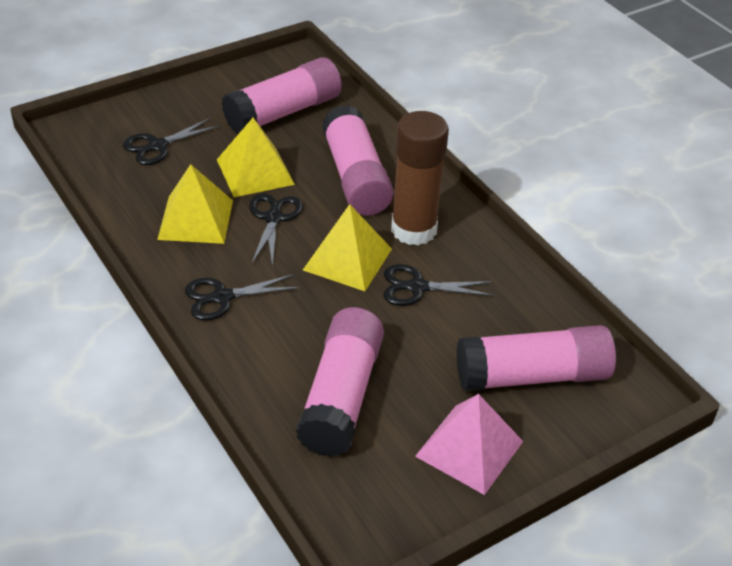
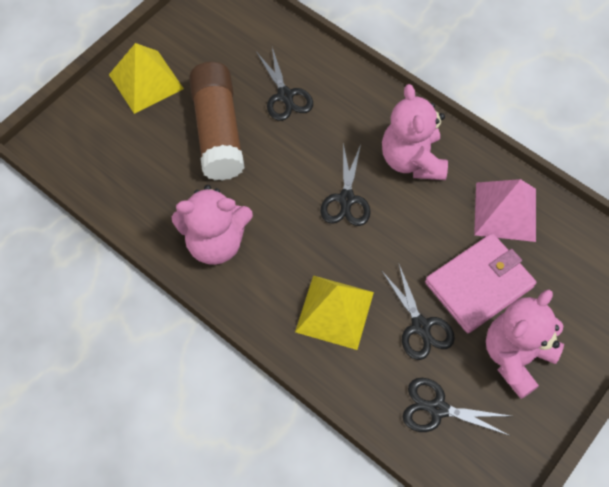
pink glue stick: [222,57,342,134] [296,307,384,457] [322,105,394,216] [456,325,616,391] = 4 -> none = 0
pink teddy bear: none = 0 -> [172,185,253,265] [382,84,448,180] [486,290,564,399] = 3
pink wallet: none = 0 -> [425,233,536,333] = 1
yellow pyramid: [157,164,233,244] [217,118,295,197] [303,204,392,291] = 3 -> [109,43,184,114] [295,276,374,350] = 2

